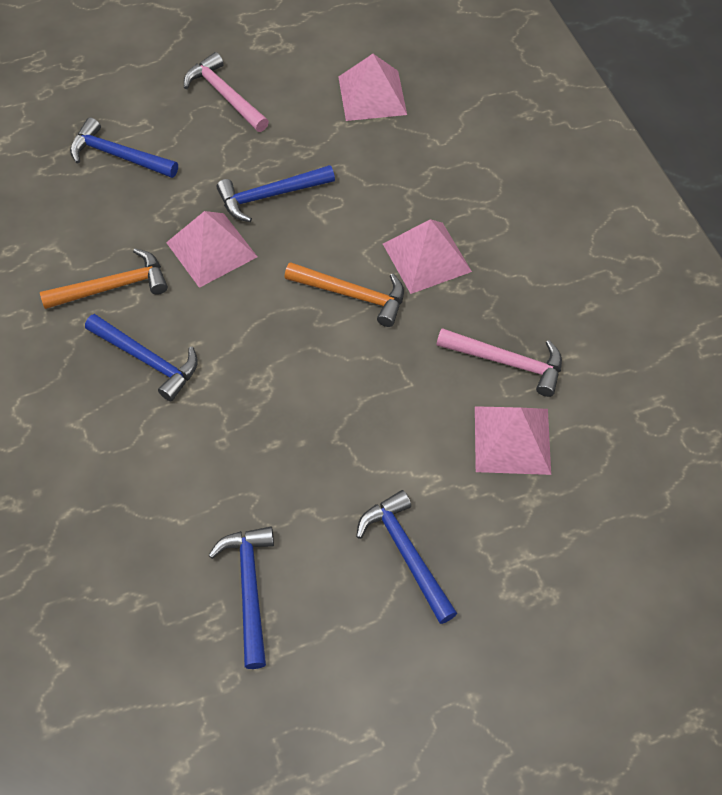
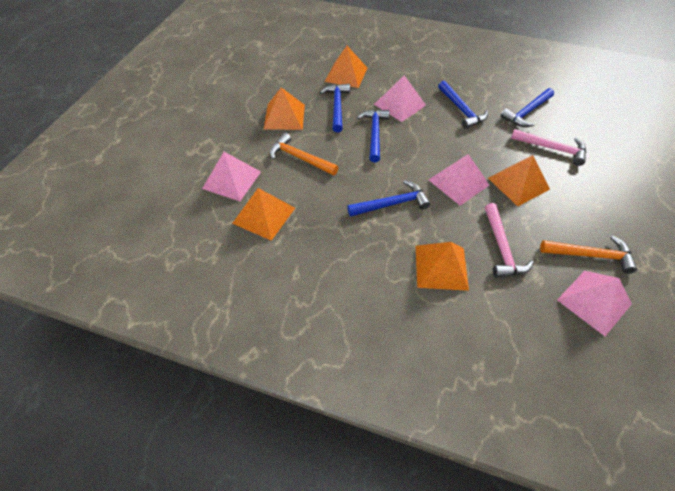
orange pyramid: none = 0 -> [232,188,295,241] [264,87,305,130] [325,46,367,88] [416,242,469,291] [488,155,550,206] = 5

